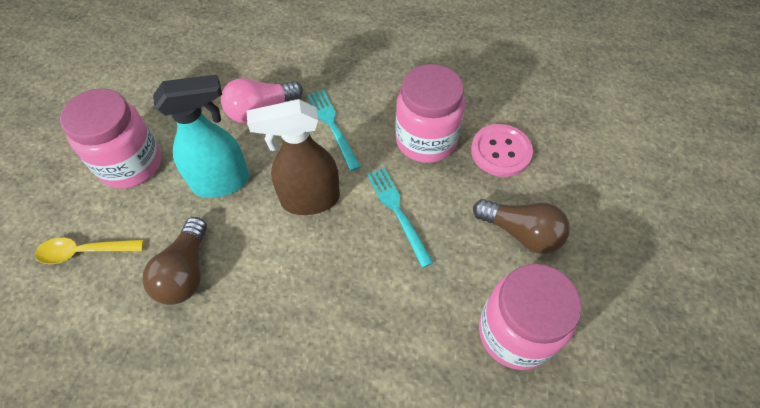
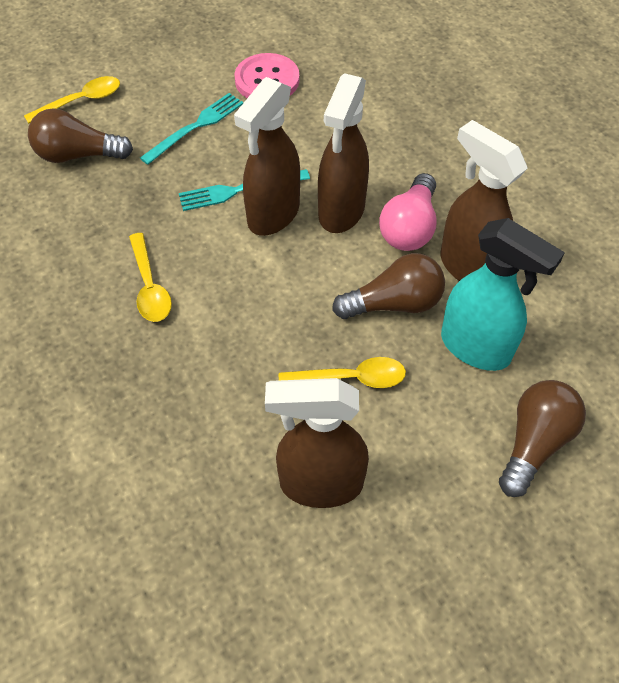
brown light bulb: [142,217,207,305] [473,199,570,254] = 2 -> [28,108,133,163] [332,253,445,319] [499,380,586,497] = 3
brown spray bottle: [247,99,340,215] = 1 -> [234,77,300,236] [265,378,369,508] [318,73,369,233] [441,120,528,281] = 4
pink jar: [60,88,161,188] [395,64,465,163] [479,264,582,370] = 3 -> none = 0
yellow spoon: [35,238,144,264] = 1 -> [24,76,120,124] [129,233,172,322] [279,357,406,388] = 3

